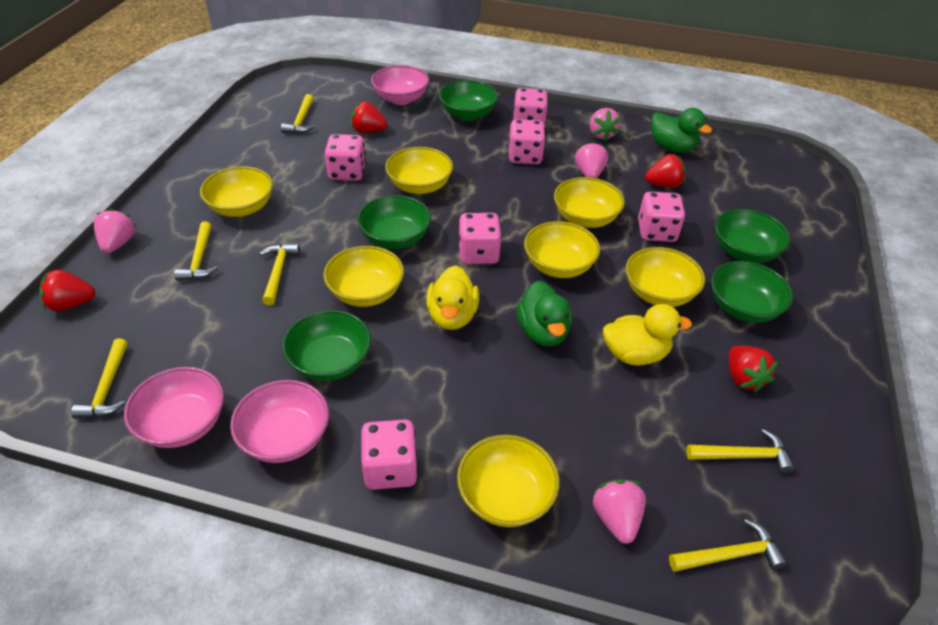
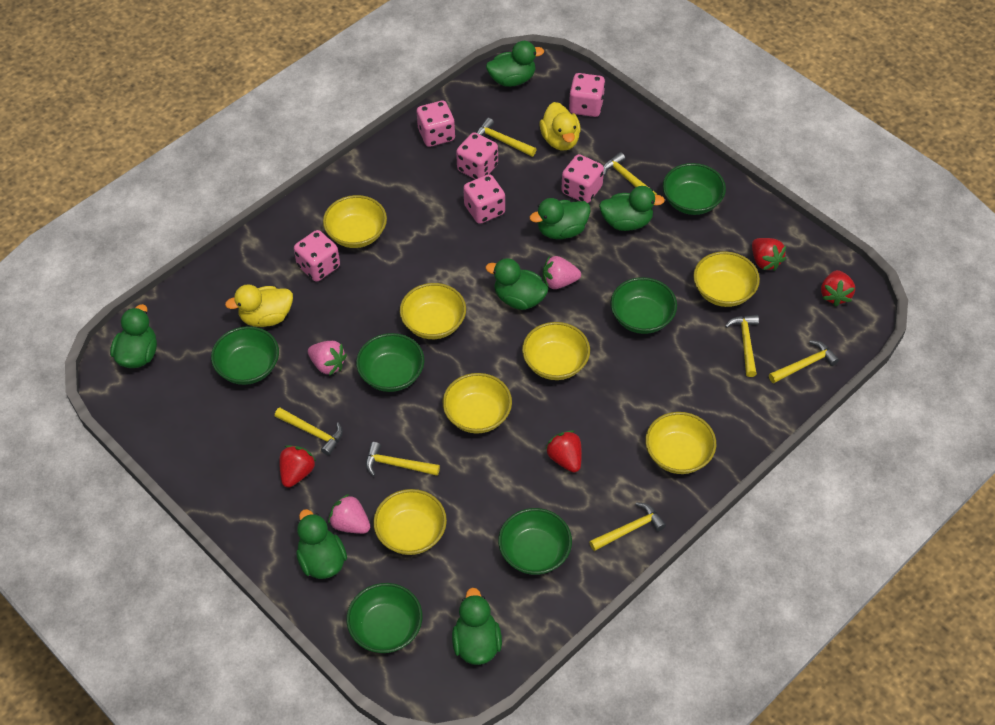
green bowl: [282,310,371,381] [357,195,431,249] [439,80,498,121] [711,261,793,323] [715,209,791,263] = 5 -> [211,326,279,385] [346,583,422,653] [356,333,424,392] [498,508,572,575] [610,277,677,334] [663,163,726,215] = 6
green duck: [517,280,572,346] [651,108,712,152] = 2 -> [110,304,157,368] [296,509,347,579] [452,587,502,665] [485,258,548,310] [486,41,544,87] [530,198,591,239] [599,186,665,231] = 7
pink bowl: [124,367,224,448] [230,380,329,463] [371,65,429,105] = 3 -> none = 0
pink strawberry: [94,208,137,253] [575,141,608,178] [590,108,621,141] [592,479,646,544] = 4 -> [308,341,347,376] [328,494,370,534] [543,256,581,289] = 3
yellow hammer: [71,338,128,419] [174,221,218,281] [259,244,300,305] [281,94,314,134] [669,519,787,572] [686,429,794,474] = 6 -> [275,407,343,456] [366,442,440,476] [477,118,537,157] [589,502,666,551] [603,152,657,195] [725,315,759,377] [769,340,839,383] = 7

